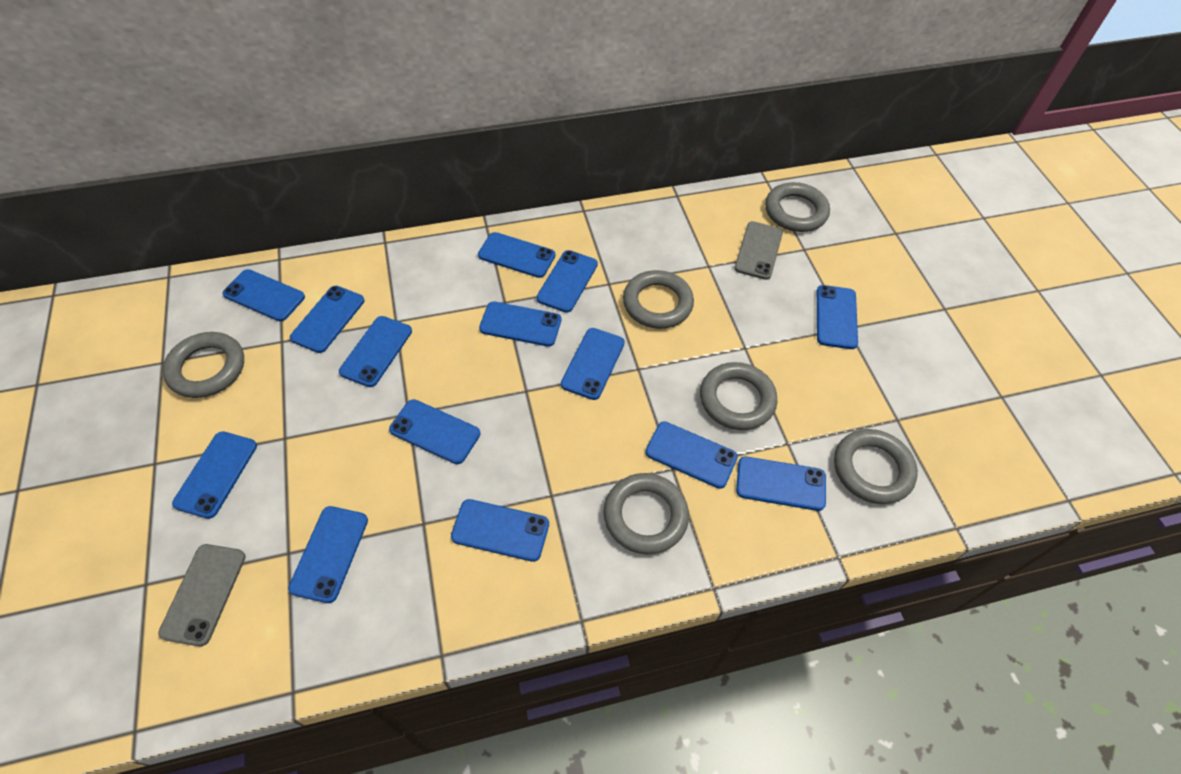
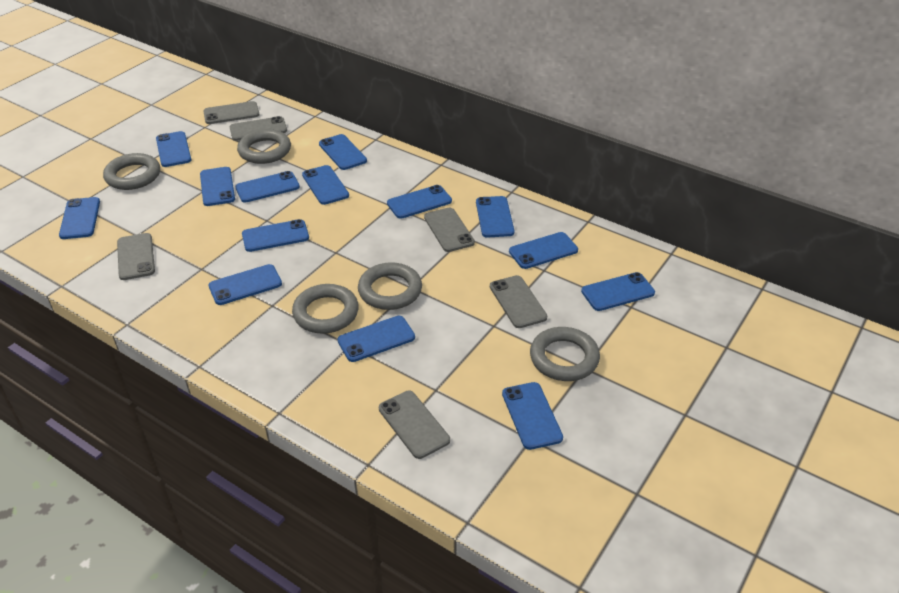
grey phone: [158,544,246,646] [734,221,783,280] = 2 -> [117,233,155,280] [203,101,259,124] [230,116,287,141] [379,391,450,459] [424,207,475,252] [490,275,547,328] = 6
grey ring: [162,332,244,398] [604,473,689,554] [623,270,694,329] [700,362,777,430] [765,182,830,232] [834,429,918,504] = 6 -> [103,153,160,190] [237,129,291,164] [292,284,359,334] [358,262,422,310] [530,327,600,381] = 5

